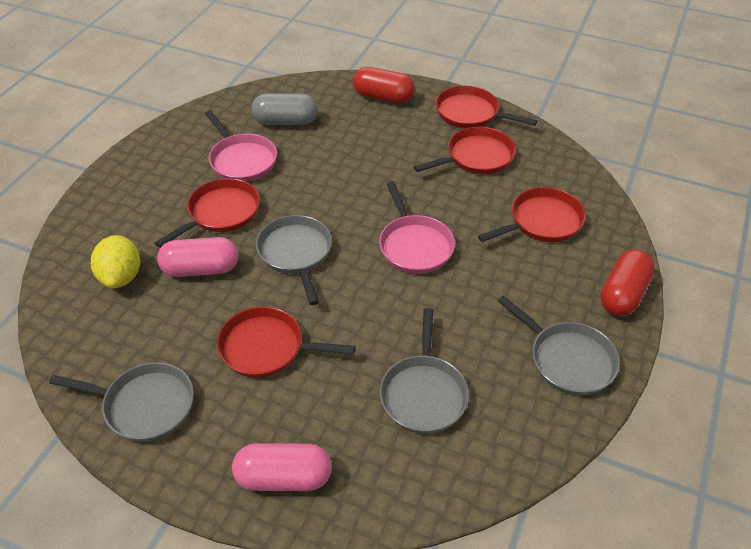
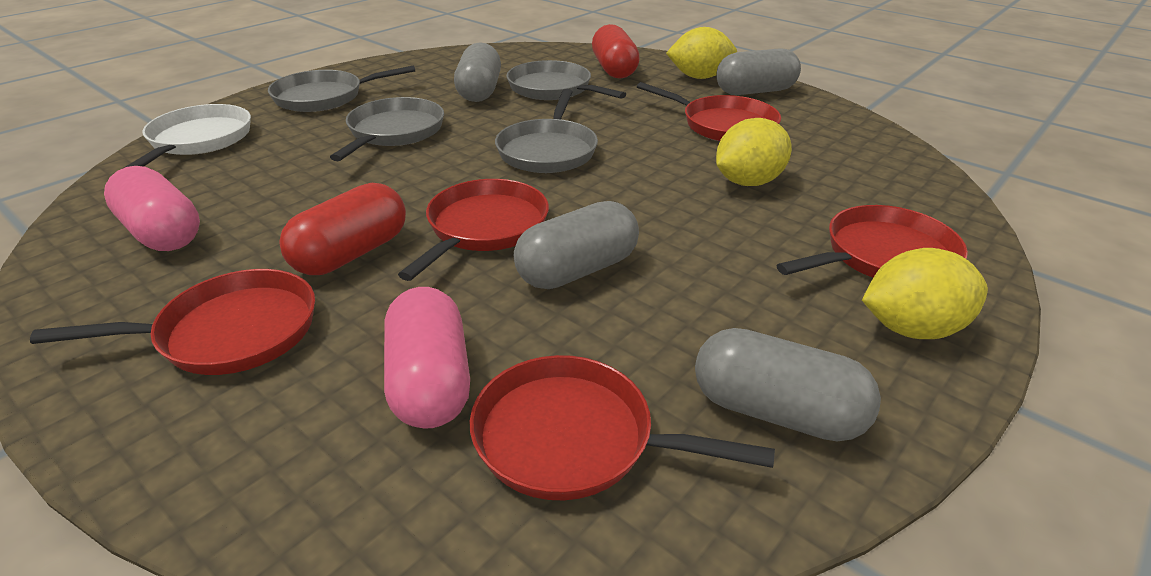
grey capsule: [252,93,318,125] = 1 -> [454,42,501,102] [514,201,639,289] [695,328,881,442] [716,48,801,95] = 4
pink pan: [205,111,277,182] [379,181,455,274] = 2 -> none = 0
white pan: none = 0 -> [124,104,251,168] = 1
yellow lemon: [91,235,140,288] = 1 -> [666,27,737,79] [716,118,792,186] [862,248,988,339] = 3

